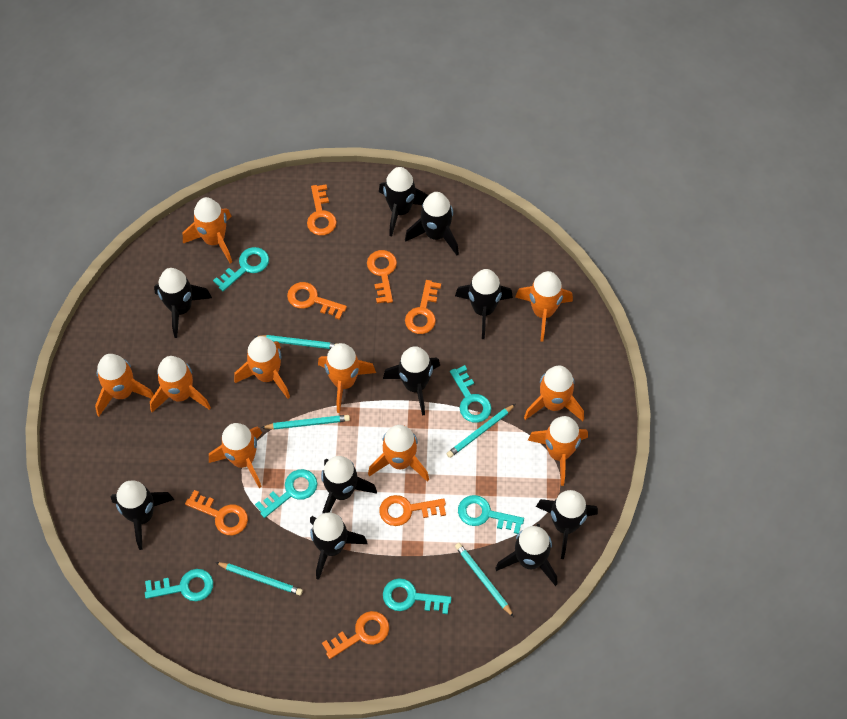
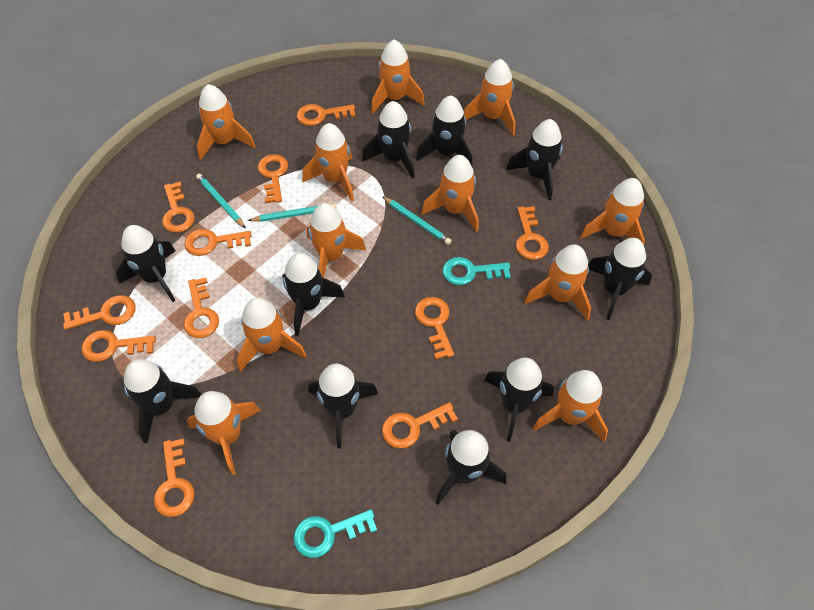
orange key: [185,490,248,535] [287,282,347,320] [307,185,337,236] [322,611,389,659] [367,250,397,304] [380,495,446,526] [405,280,441,334] = 7 -> [63,295,136,330] [81,330,156,362] [154,439,195,517] [162,182,195,233] [184,229,252,256] [184,277,219,338] [258,154,288,203] [297,104,356,126] [382,402,458,449] [415,297,454,360] [516,206,549,260] = 11
orange rocket: [95,354,154,416] [150,356,211,412] [183,197,232,263] [209,423,262,488] [234,336,290,399] [318,343,376,413] [368,425,429,482] [515,271,573,342] [524,365,584,421] [528,416,588,486] = 10 -> [187,391,261,475] [197,84,255,160] [237,298,307,372] [302,123,354,201] [307,203,366,278] [371,40,425,114] [421,155,479,232] [464,59,515,136] [525,245,591,321] [533,370,608,442] [580,178,645,245] = 11
turquoise key: [145,569,213,601] [213,247,269,291] [255,469,317,518] [383,578,451,614] [450,365,491,423] [458,495,524,534] = 6 -> [293,509,377,558] [442,257,511,285] = 2
turquoise pencil: [215,562,303,595] [255,335,337,349] [261,415,350,430] [446,404,515,458] [455,543,514,617] = 5 -> [196,174,246,228] [248,203,337,222] [382,196,452,245] = 3

